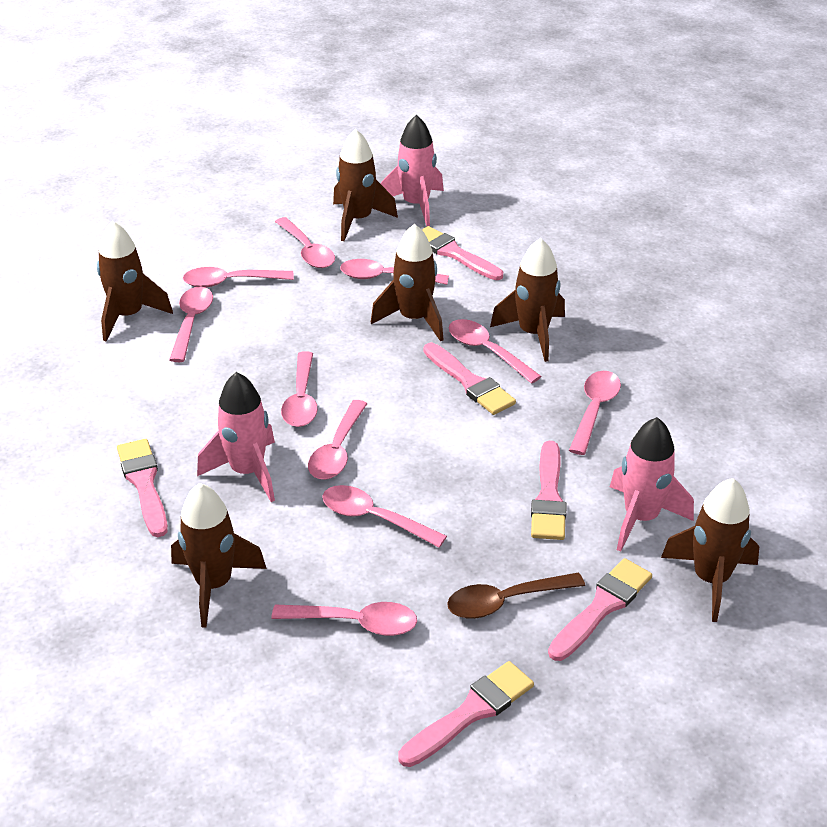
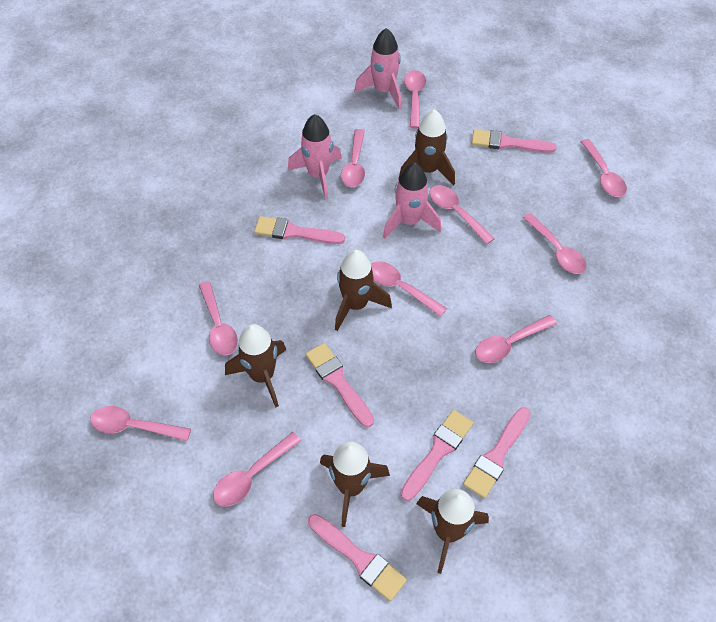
brown rocket: [97,221,173,342] [171,483,267,628] [333,129,398,241] [371,224,444,342] [490,238,565,362] [661,478,759,622] = 6 -> [225,324,286,407] [320,441,390,527] [335,250,392,331] [399,109,455,186] [416,489,489,574] = 5
brown spoon: [447,572,585,619] = 1 -> none = 0

